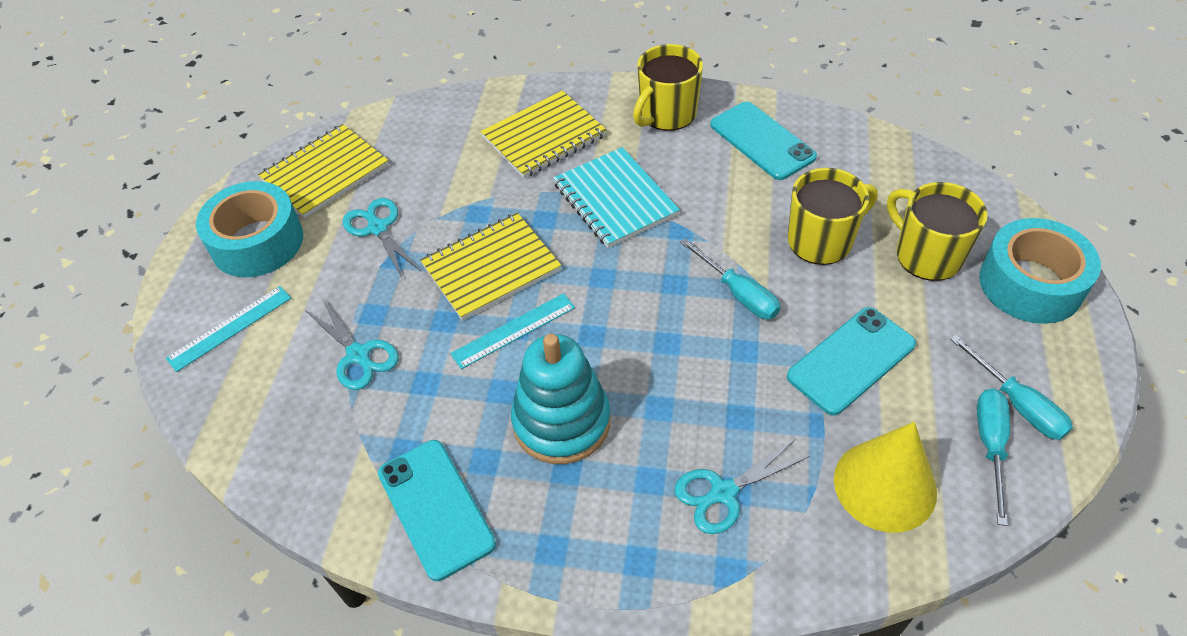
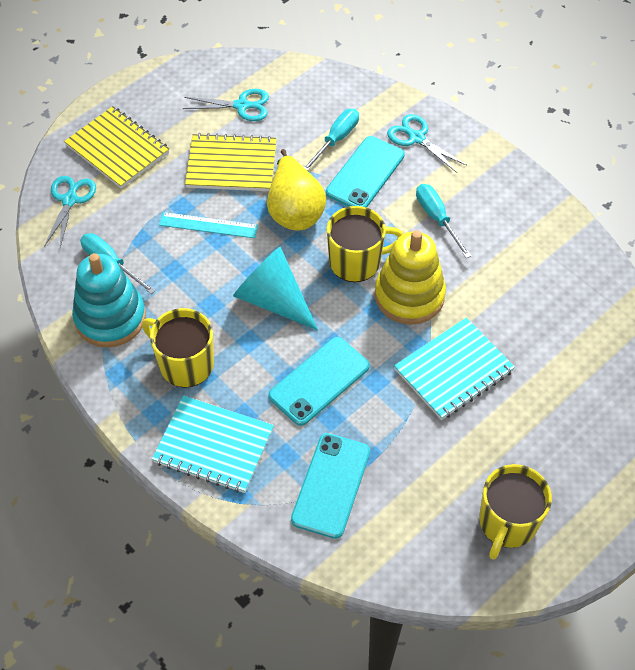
turquoise cone: none = 0 -> [233,247,318,330] = 1
turquoise notebook: [553,147,680,248] = 1 -> [152,395,274,493] [394,318,515,420] = 2
turquoise ruler: [166,286,291,372] [450,293,575,369] = 2 -> [159,212,258,238] = 1
turquoise tape: [196,181,303,277] [979,218,1101,324] = 2 -> none = 0
yellow cone: [834,422,937,533] = 1 -> none = 0
yellow notebook: [258,124,389,218] [420,213,561,320] [481,91,607,178] = 3 -> [64,106,170,189] [185,133,277,191] = 2
yellow pear: none = 0 -> [267,149,326,230] = 1
yellow stacking toy: none = 0 -> [375,230,446,325] = 1

